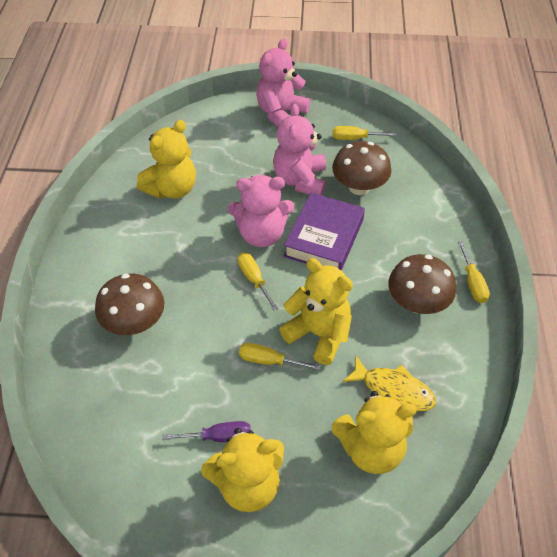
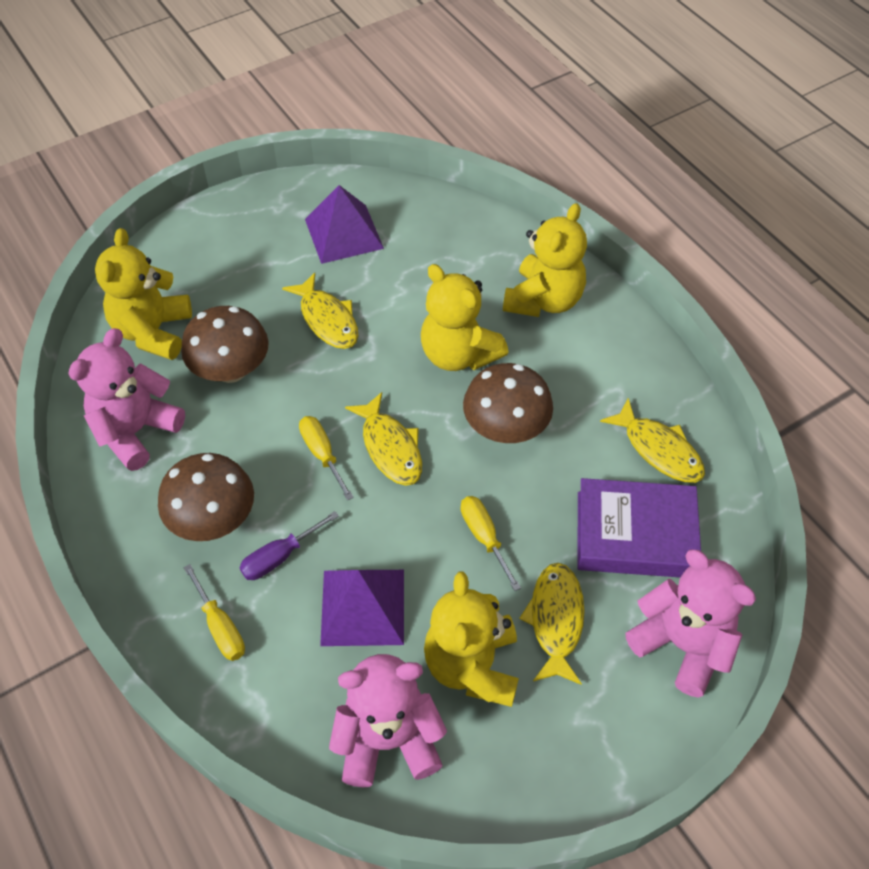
purple pyramid: none = 0 -> [305,185,384,264] [320,570,404,646] = 2
yellow fish: [343,356,436,411] = 1 -> [282,273,358,349] [345,392,422,486] [519,563,585,685] [600,398,705,483] = 4
yellow screwdriver: [237,253,278,310] [239,343,320,370] [332,126,397,140] [458,241,490,303] = 4 -> [183,564,245,661] [299,416,354,500] [461,496,521,591] = 3

